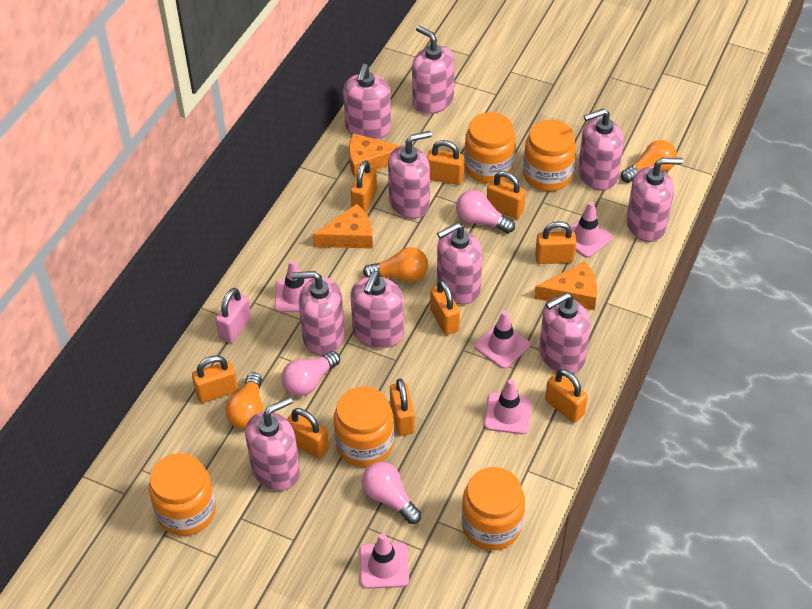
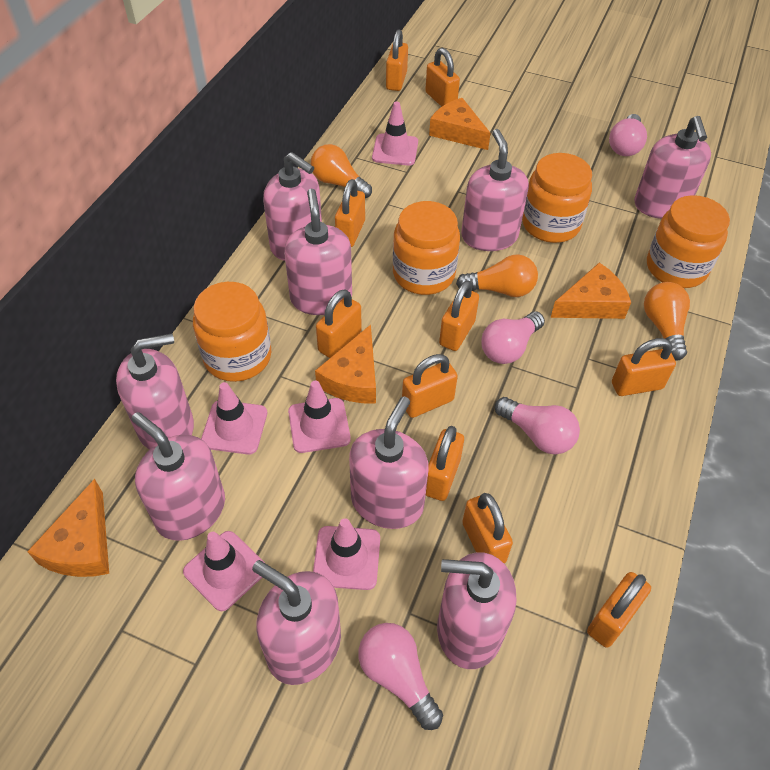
orange cheese: [313,204,373,249] [349,133,400,178] [534,261,597,310] = 3 -> [27,479,109,577] [315,325,376,404] [429,98,491,150] [550,263,631,319] = 4
orange jar: [149,453,216,536] [334,386,394,467] [462,467,525,550] [464,112,516,183] [523,120,576,191] = 5 -> [193,282,271,382] [393,201,460,295] [522,153,592,243] [647,195,730,288] = 4
orange padlock: [192,355,238,403] [286,408,329,459] [351,160,377,213] [390,378,415,436] [427,140,464,185] [430,280,460,335] [487,171,526,219] [535,221,576,264] [545,369,588,423] = 9 -> [316,289,362,358] [335,179,365,247] [386,29,408,91] [402,354,458,418] [425,48,460,107] [426,426,464,501] [439,280,479,351] [462,493,513,564] [587,572,651,648] [612,338,676,396] = 10
pink light bulb: [282,351,340,396] [362,462,421,524] [456,190,515,233] = 3 -> [358,623,443,730] [481,311,545,364] [495,397,580,454] [609,114,647,156] = 4
pink padlock: [215,288,251,343] = 1 -> none = 0
pink soap dispenser: [245,397,300,491] [291,271,345,356] [343,64,391,140] [350,271,404,349] [388,131,432,219] [412,25,455,114] [437,223,482,305] [539,292,591,374] [578,108,624,191] [626,158,683,242] = 10 -> [116,334,194,450] [132,412,225,541] [252,560,341,685] [263,152,322,261] [284,189,352,315] [349,397,429,529] [437,552,516,669] [461,129,529,251] [634,116,711,219] = 9

